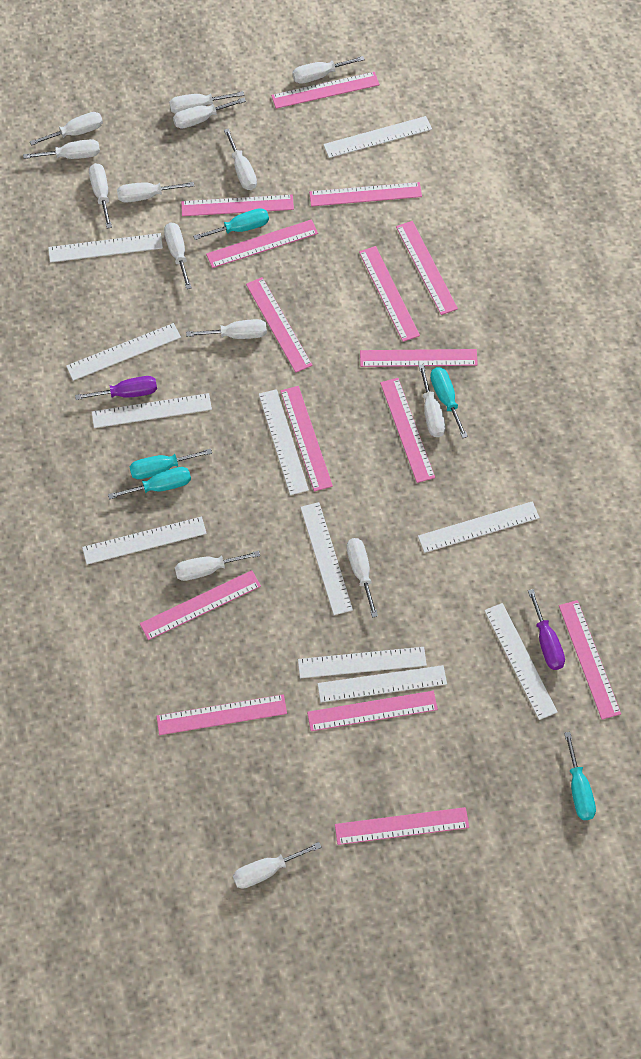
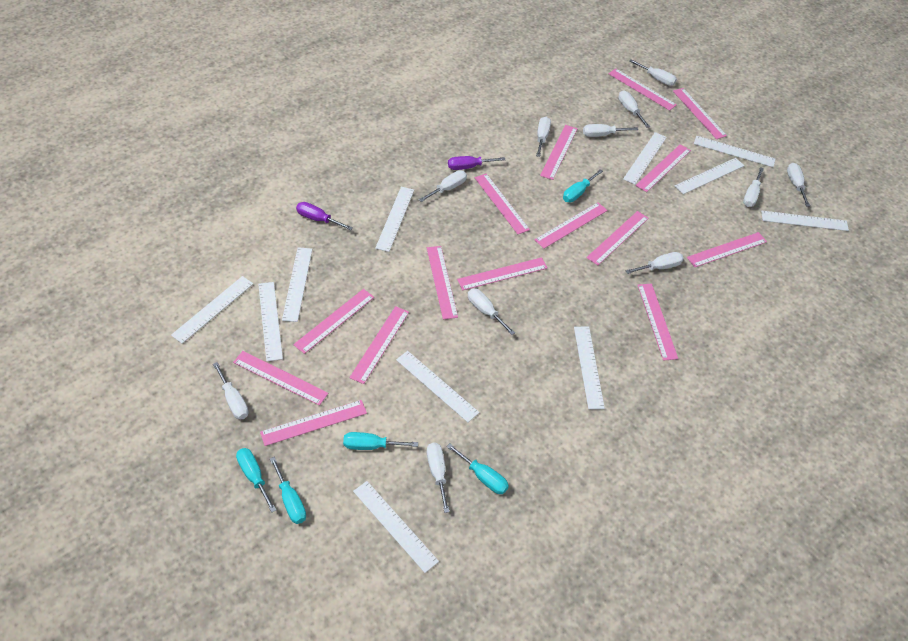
white screwdriver: [23,139,100,159] [30,112,103,146] [89,163,112,228] [117,182,194,203] [164,223,192,289] [169,91,244,114] [173,98,246,129] [175,551,260,581] [186,319,267,339] [224,128,257,190] [233,842,321,889] [292,56,365,84] [347,538,378,618] [419,364,446,437] = 14 -> [213,362,249,420] [419,170,467,202] [427,442,450,513] [468,288,515,335] [536,117,551,157] [583,124,638,137] [618,91,650,128] [625,252,684,274] [629,60,677,86] [743,167,764,207] [787,163,810,206] = 11

